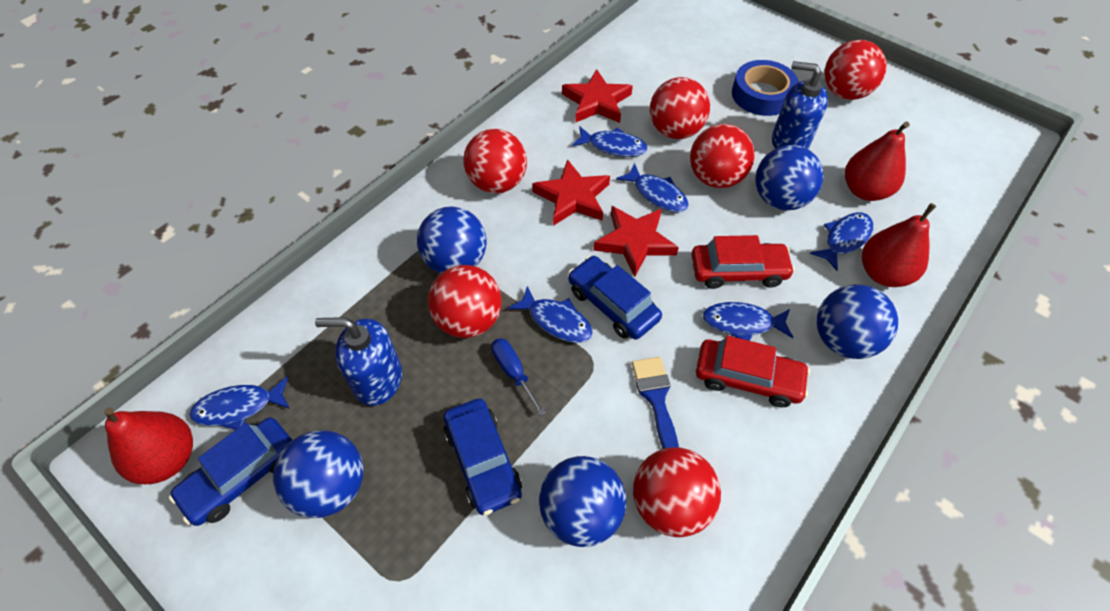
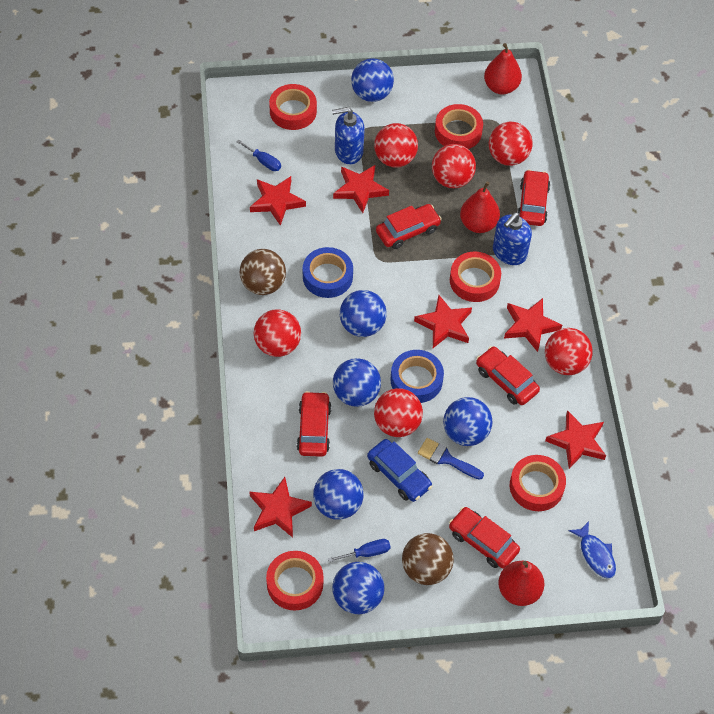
blue ball: [273,430,363,518] [417,206,487,274] [539,456,626,547] [755,145,823,210] [817,285,898,359] = 5 -> [313,469,364,520] [332,562,385,614] [333,358,381,407] [340,290,387,337] [351,58,394,102] [443,397,492,446] = 6
blue car: [169,417,292,526] [443,398,522,515] [568,255,662,340] = 3 -> [367,439,432,502] = 1
blue fish: [189,376,290,430] [508,286,593,343] [572,126,648,157] [616,163,689,212] [702,302,793,341] [810,213,873,271] = 6 -> [568,521,616,579] = 1
blue screwdriver: [491,338,546,416] = 1 -> [236,140,281,171] [328,539,391,562] = 2
blue tape: [732,60,799,116] = 1 -> [303,247,353,298] [390,350,444,403] = 2
brown ball: none = 0 -> [240,249,286,295] [402,533,454,585] = 2
red car: [691,235,795,289] [696,336,810,407] = 2 -> [297,391,332,457] [376,204,442,249] [449,507,520,569] [476,346,540,405] [517,170,550,226] = 5
red star: [532,159,610,226] [562,69,633,123] [594,206,679,277] = 3 -> [249,477,312,538] [250,176,306,226] [333,165,389,213] [414,295,472,348] [504,298,562,352] [545,410,606,469] = 6
red tape: none = 0 -> [266,551,323,611] [269,84,317,130] [435,104,483,149] [450,251,501,302] [510,455,566,511] = 5

